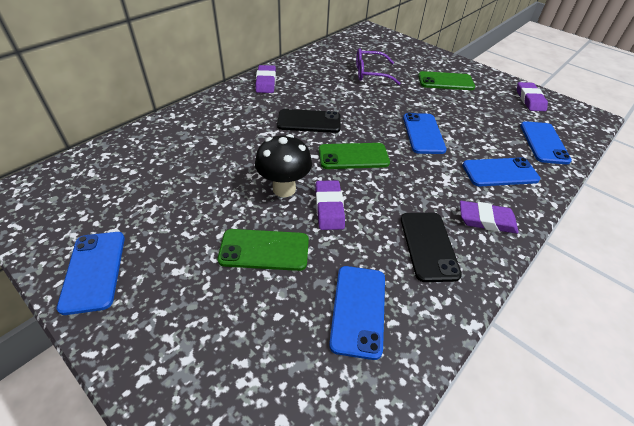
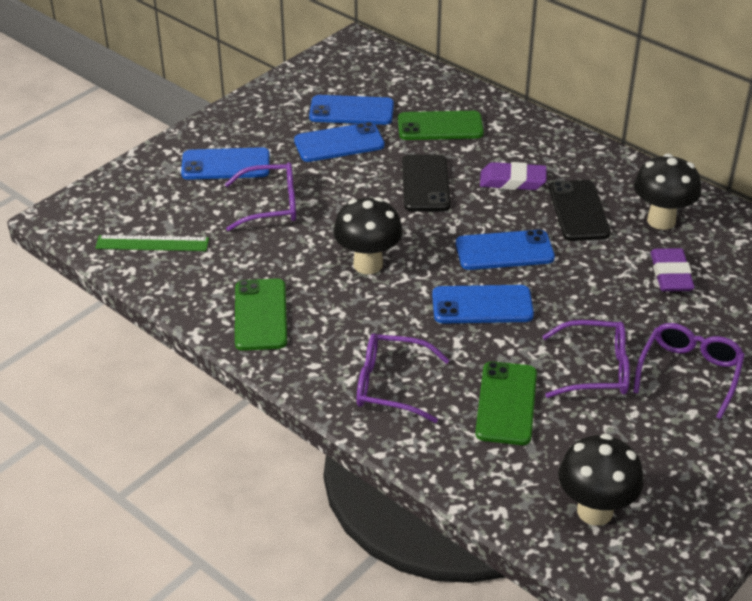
black mushroom: [255,134,312,197] = 1 -> [333,197,403,274] [558,434,644,526] [634,154,701,230] = 3
green ruler: none = 0 -> [95,235,209,251] = 1
purple eraser: [256,65,276,93] [315,180,345,230] [460,201,519,234] [517,82,548,111] = 4 -> [480,162,547,190] [651,248,695,292] = 2
purple glasses: [356,48,401,85] = 1 -> [225,162,296,231] [357,333,449,423] [542,320,630,398] [633,323,745,419] = 4

